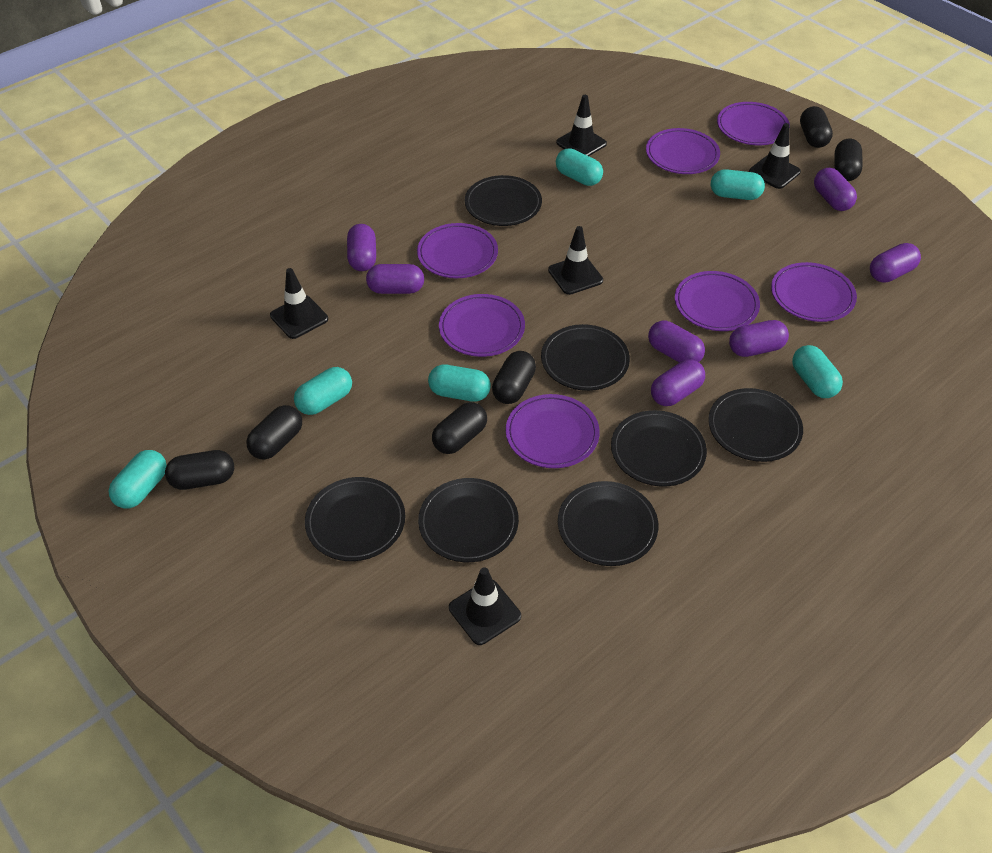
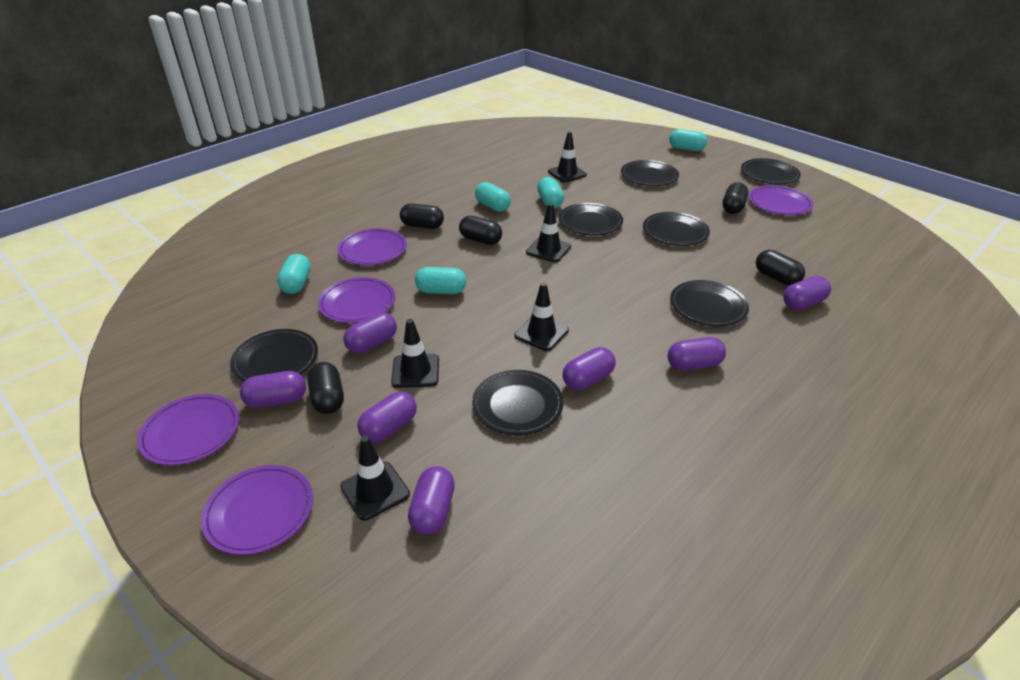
black capsule: [165,450,234,490] [246,405,302,460] [432,402,487,454] [492,351,536,404] [800,106,833,148] [834,139,862,181] = 6 -> [307,362,344,414] [400,203,444,229] [459,216,502,245] [722,182,748,214] [756,250,805,286] = 5
purple plate: [417,223,498,278] [439,294,525,357] [506,394,600,468] [646,128,720,174] [675,271,760,331] [717,102,790,145] [771,262,857,322] = 7 -> [137,394,239,465] [201,465,313,555] [318,277,395,323] [338,228,407,265] [749,185,813,215] = 5
turquoise capsule: [109,450,166,509] [294,367,352,415] [428,365,491,402] [556,148,603,186] [711,169,765,200] [792,345,843,398] = 6 -> [277,254,311,294] [415,267,466,294] [475,182,511,212] [537,177,564,208] [669,129,707,151] = 5

